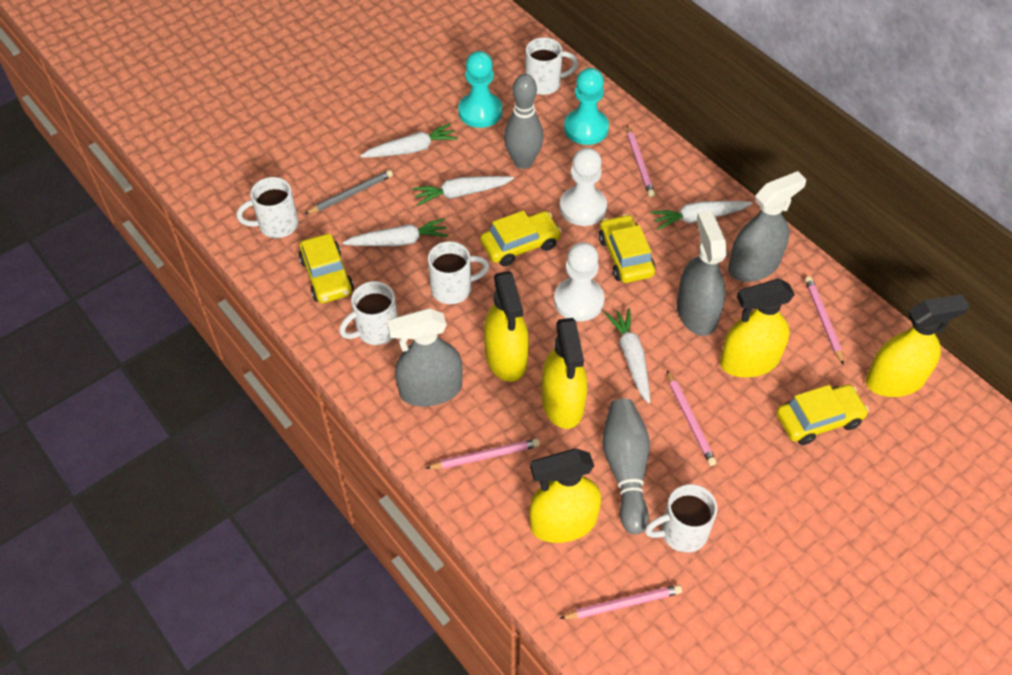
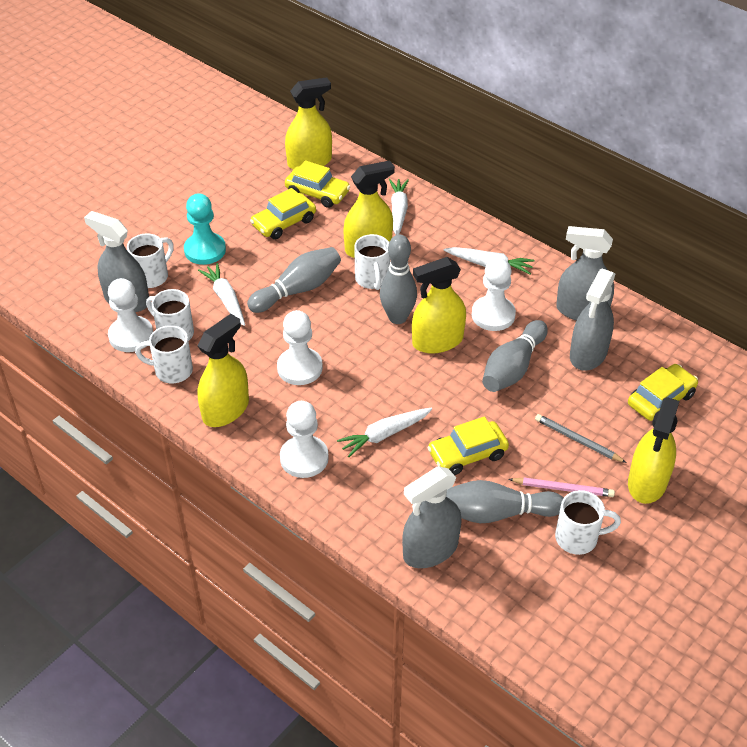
grey bowling pin: [504,74,544,169] [602,399,650,534] = 2 -> [247,247,341,313] [380,235,417,324] [446,480,563,523] [482,320,548,392] = 4
grey spray bottle: [387,308,463,407] [677,211,727,336] [728,171,806,282] = 3 -> [84,211,149,312] [402,466,462,568] [556,226,614,321] [570,269,616,371] = 4
pink pencil: [425,439,540,469] [559,585,682,619] [627,125,655,197] [667,371,717,466] [805,276,844,365] = 5 -> [508,477,615,497] = 1
turquoise pawn: [458,51,503,128] [564,68,609,145] = 2 -> [184,193,226,265] = 1
white carrot: [342,218,449,246] [360,123,458,158] [413,176,514,206] [605,308,650,404] [651,201,753,230] = 5 -> [198,263,245,326] [337,408,432,457] [389,179,409,235] [444,247,535,274] = 4
white pawn: [554,242,604,321] [560,148,607,226] = 2 -> [108,278,153,352] [277,310,323,385] [280,401,329,478] [472,258,516,331] = 4

